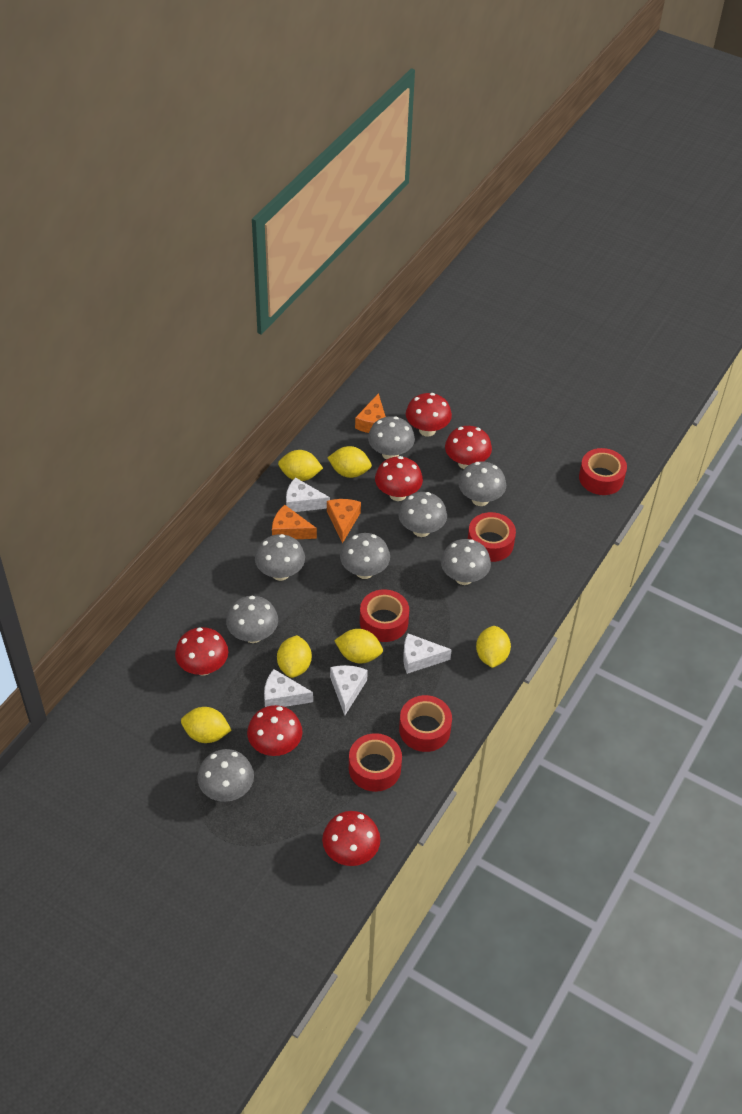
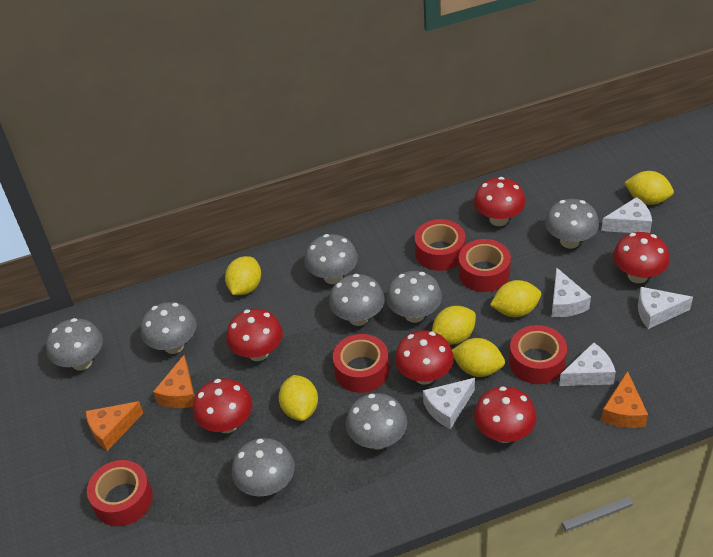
white cheese: [264,669,313,707] [286,477,330,512] [330,665,368,715] [403,633,452,674] = 4 -> [423,378,475,429] [552,267,591,317] [559,342,616,386] [601,197,652,233] [638,287,693,329] = 5

